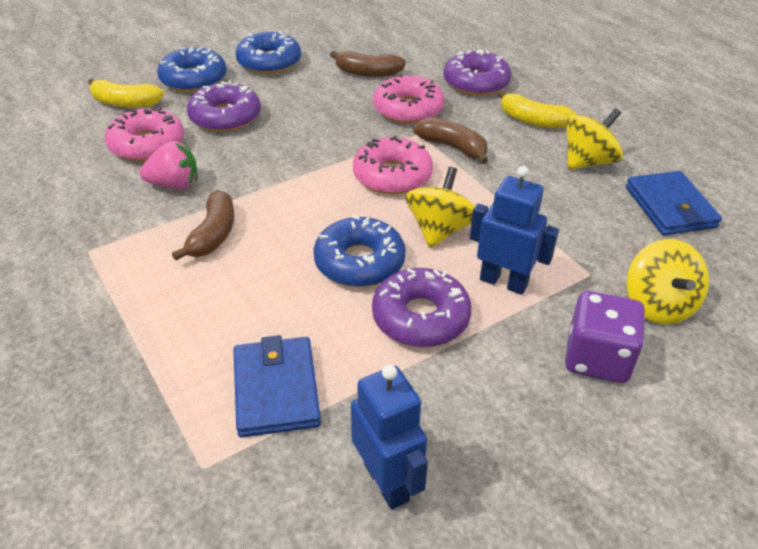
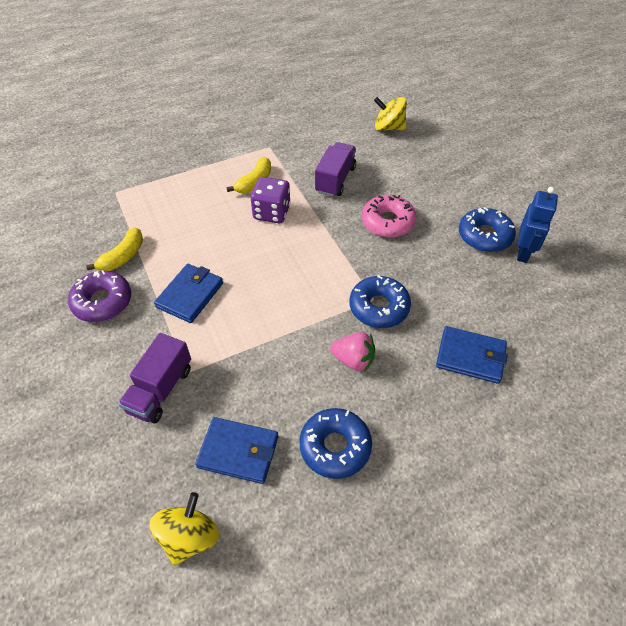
blue robot: [351,365,428,510] [470,166,559,295] = 2 -> [517,187,558,263] = 1
blue wallet: [233,335,321,437] [626,171,722,235] = 2 -> [154,264,223,323] [195,417,278,484] [436,326,508,384] = 3
brown banana: [172,190,234,261] [330,51,406,77] [413,118,488,164] = 3 -> none = 0
pink donut: [105,107,184,161] [353,136,433,194] [373,74,445,124] = 3 -> [362,195,416,238] = 1
purple donut: [187,80,261,132] [372,268,472,347] [443,50,511,96] = 3 -> [68,270,131,322] = 1
purple truck: none = 0 -> [118,333,191,423] [315,142,356,197] = 2
yellow spinning top: [405,167,475,248] [566,108,623,170] [627,239,709,324] = 3 -> [149,492,219,566] [374,97,407,131] = 2

